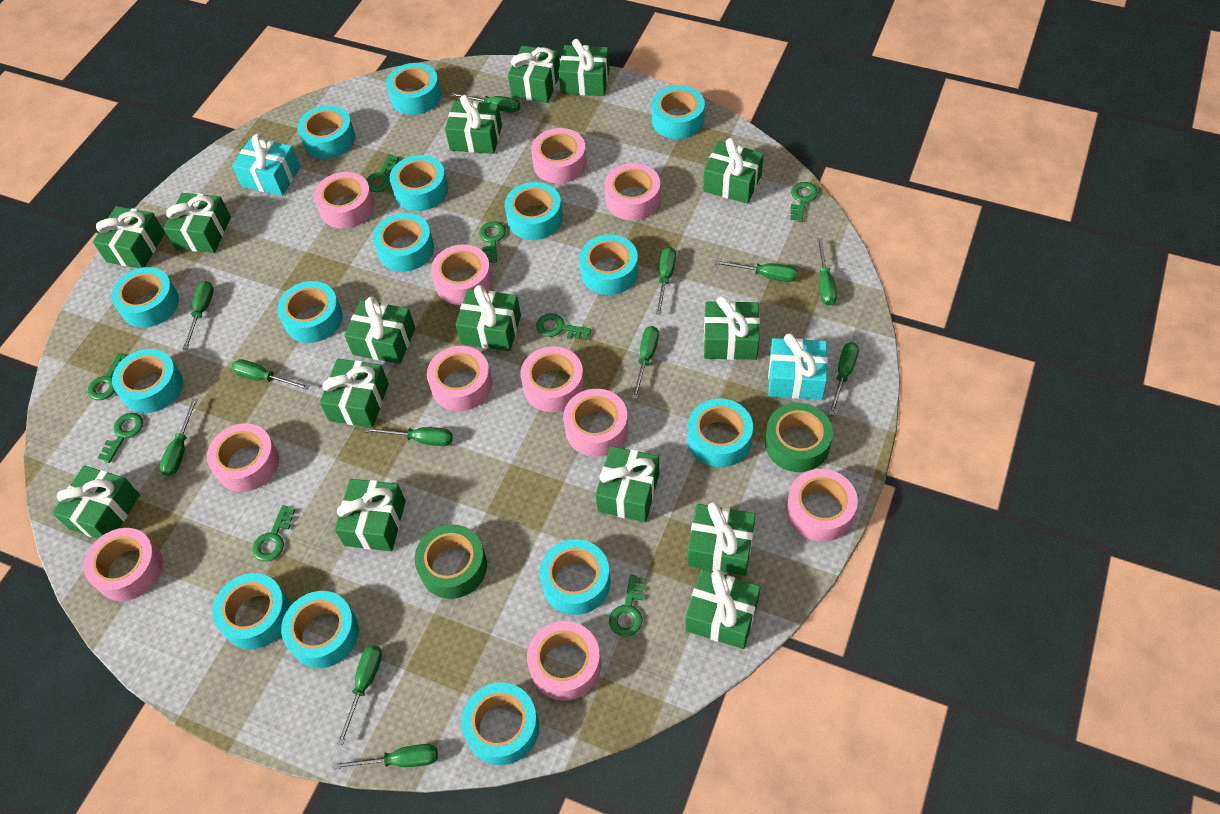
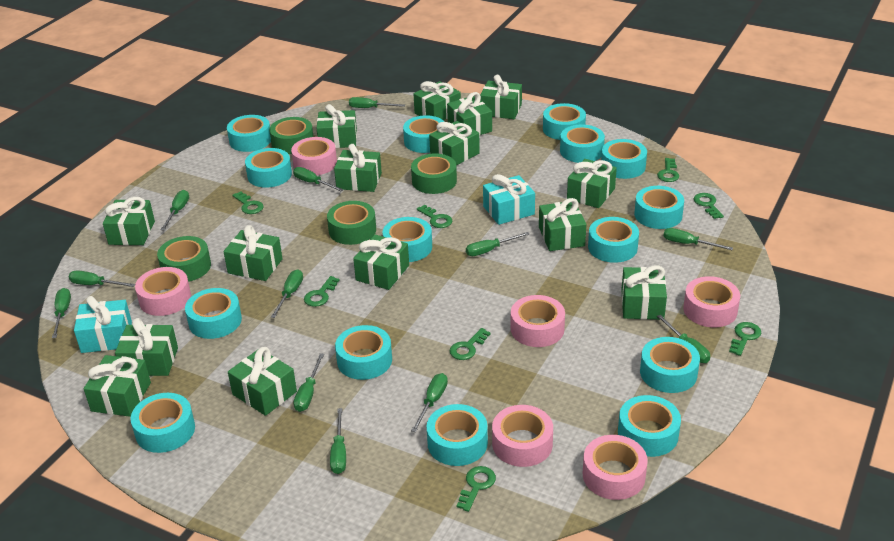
green tape: [415,524,487,599] [765,403,833,472] = 2 -> [157,236,211,282] [269,117,313,154] [327,201,376,245] [411,153,457,194] = 4
pink tape: [84,528,163,601] [207,423,279,492] [314,172,374,229] [427,346,492,411] [431,244,492,305] [520,346,584,412] [527,621,601,701] [531,128,587,184] [563,389,628,457] [604,163,661,221] [787,469,858,542] = 11 -> [135,267,191,316] [291,137,337,175] [492,405,553,467] [511,295,565,347] [583,435,648,500] [683,276,740,327] = 6

